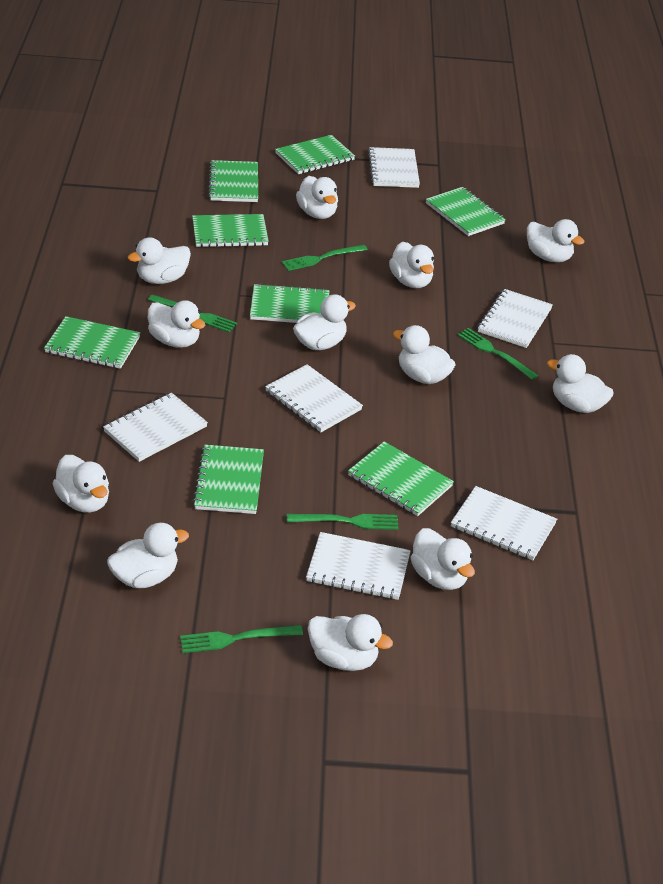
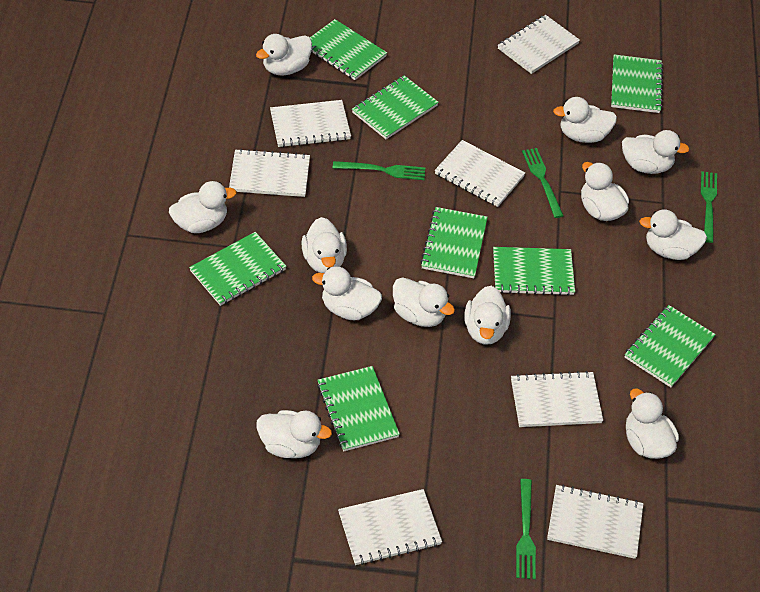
green fork: [148,295,237,332] [180,625,303,653] [282,245,368,271] [287,514,398,530] [457,328,538,380] = 5 -> [333,161,425,180] [516,479,536,579] [522,148,563,218] [701,171,717,243] = 4
white notebook: [103,393,208,462] [265,364,363,432] [306,532,411,600] [368,147,420,188] [451,486,557,560] [478,289,553,348] = 6 -> [229,149,310,197] [270,100,351,147] [338,489,442,565] [435,140,525,207] [498,15,580,74] [511,371,603,427] [547,484,643,559] = 7

